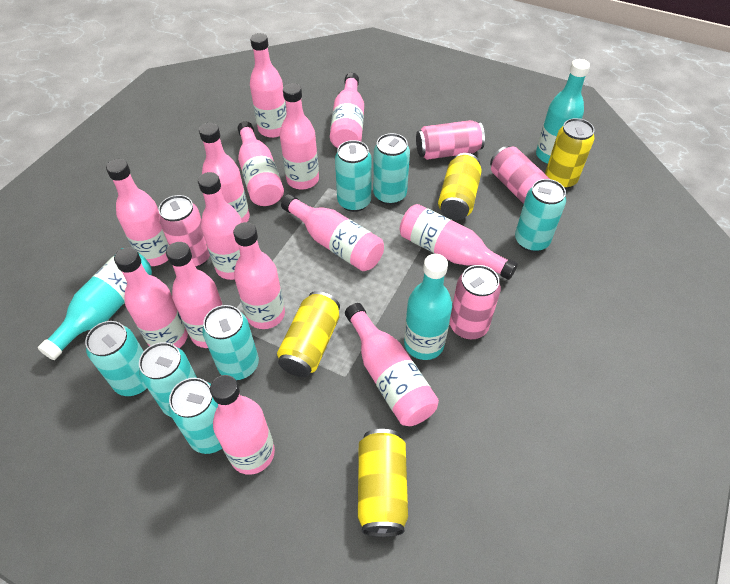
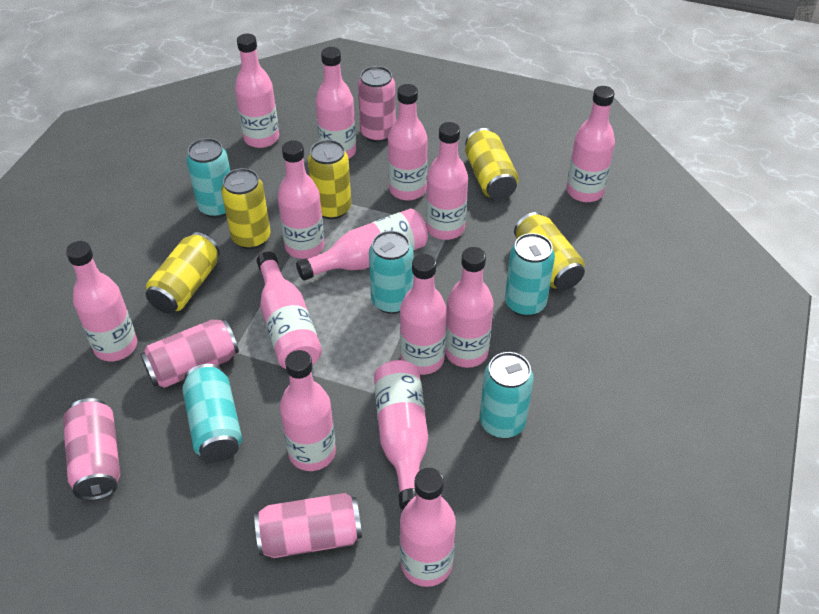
turquoise bottle: [38,248,152,360] [404,254,452,360] [536,59,590,164] = 3 -> none = 0
turquoise can: [85,321,147,396] [139,342,197,417] [169,378,222,454] [202,305,259,380] [335,140,372,212] [373,133,410,205] [515,179,566,252] = 7 -> [182,364,242,462] [186,138,230,218] [369,231,413,314] [479,352,534,438] [505,233,555,316] = 5
yellow can: [277,291,340,377] [358,429,408,537] [438,153,482,220] [545,118,594,189] = 4 -> [146,232,220,313] [221,168,271,249] [308,140,351,219] [465,128,519,200] [514,212,585,290] = 5

